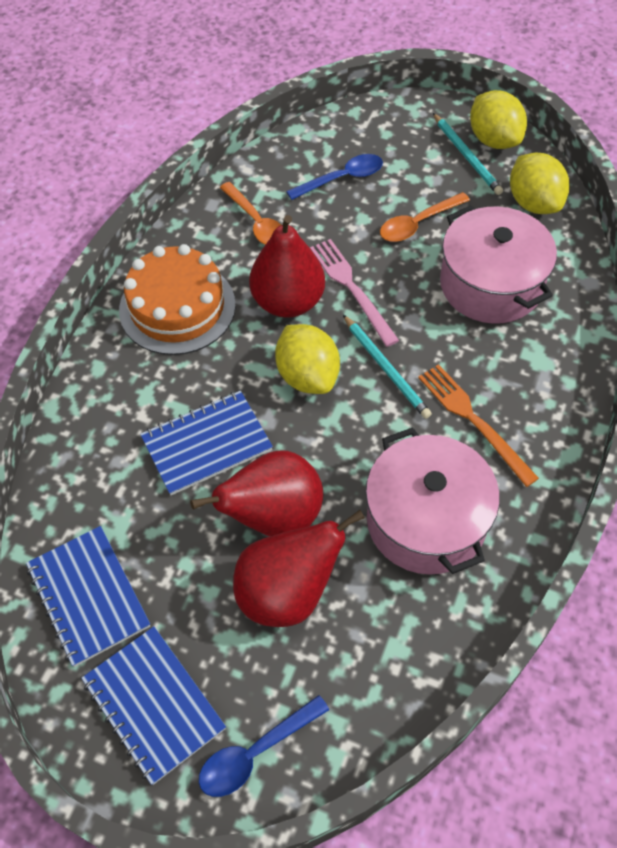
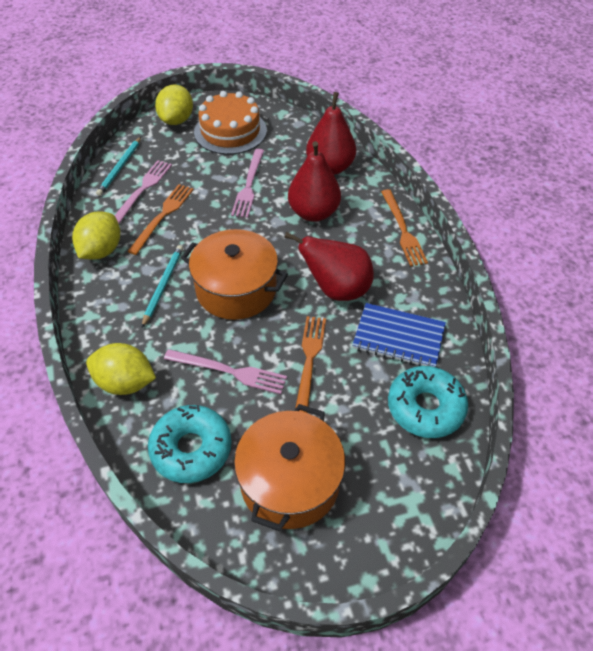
blue notebook: [26,526,150,667] [81,626,226,785] [140,391,273,495] = 3 -> [352,303,446,367] = 1
blue spoon: [199,695,329,797] [286,154,383,200] = 2 -> none = 0
orange fork: [418,364,539,487] = 1 -> [128,184,194,255] [295,316,326,413] [381,189,428,266] = 3
orange pot: none = 0 -> [181,229,288,320] [234,404,345,531] = 2
orange spoon: [220,182,281,245] [380,192,470,242] = 2 -> none = 0
pink fork: [310,239,399,347] = 1 -> [115,160,172,224] [164,349,287,394] [231,149,264,218] = 3
pink pot: [366,427,500,575] [440,205,557,324] = 2 -> none = 0
turquoise donut: none = 0 -> [148,405,232,483] [388,366,468,438] = 2

